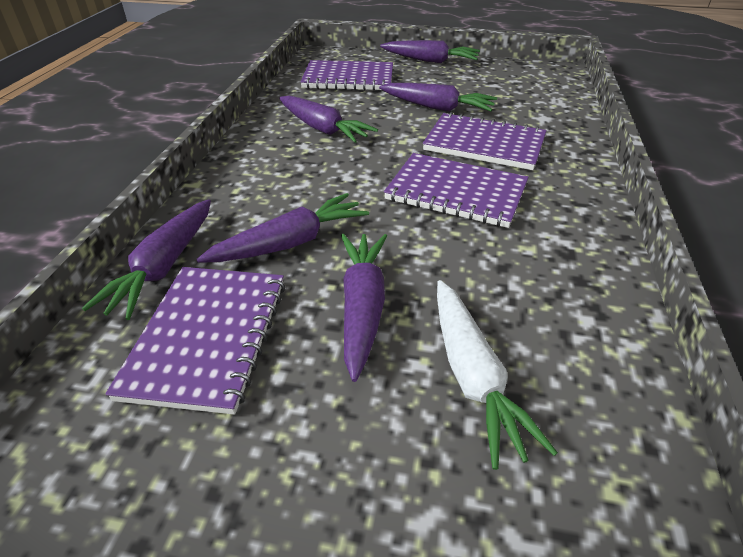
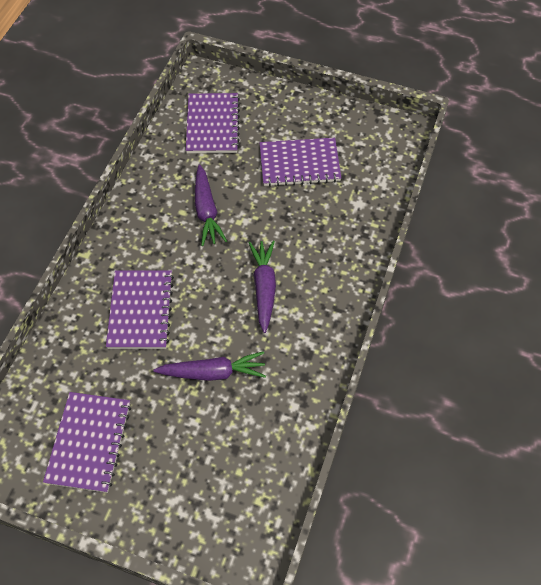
purple carrot: [82,199,211,320] [197,193,369,263] [279,95,378,143] [341,234,387,382] [379,83,497,111] [380,40,480,63] = 6 -> [153,351,266,381] [195,165,227,246] [248,240,276,333] = 3
white carrot: [437,280,558,470] = 1 -> none = 0

